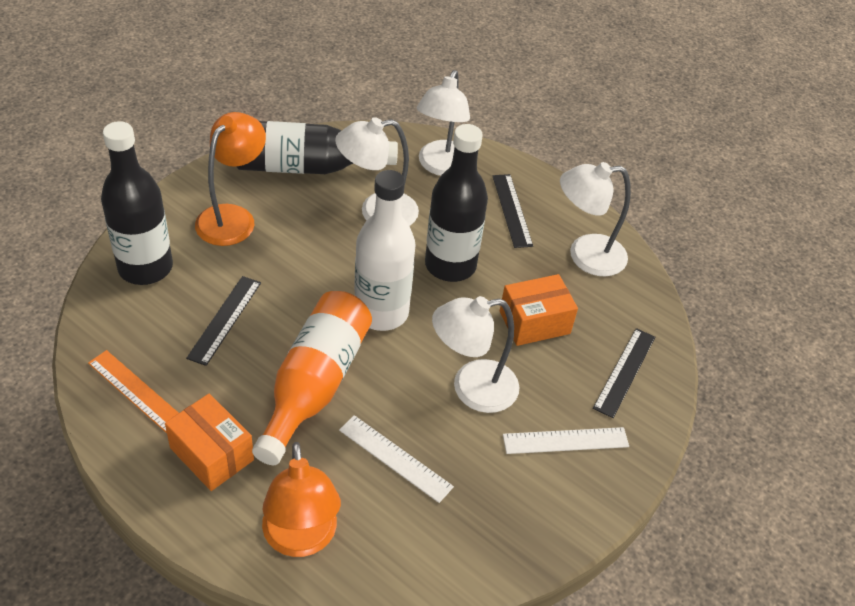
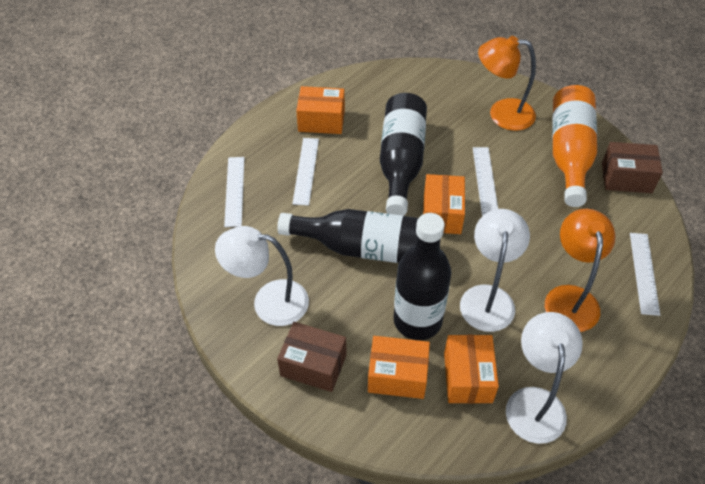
black ruler: [186,276,261,366] [493,174,533,248] [593,328,655,418] = 3 -> none = 0
brown box: none = 0 -> [277,322,347,392] [602,142,663,193] = 2
orange box: [165,394,254,491] [500,274,578,346] = 2 -> [296,86,345,134] [368,336,430,399] [423,174,465,234] [444,335,499,404] = 4
orange ruler: [88,350,179,433] = 1 -> none = 0
white bottle: [354,170,415,331] = 1 -> none = 0
white lamp: [335,117,419,226] [417,70,470,176] [432,296,519,413] [560,162,631,277] = 4 -> [215,226,309,326] [460,209,530,332] [506,312,583,444] = 3
white ruler: [339,415,454,503] [503,427,629,454] = 2 -> [224,157,244,227] [292,138,319,206] [473,147,498,216] [630,233,660,316] = 4

